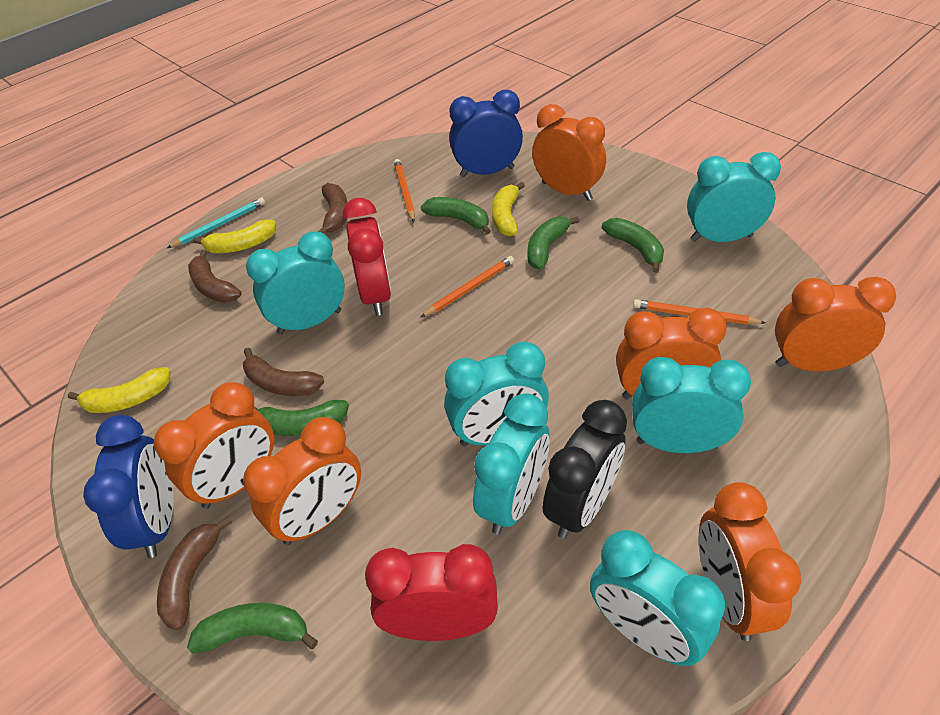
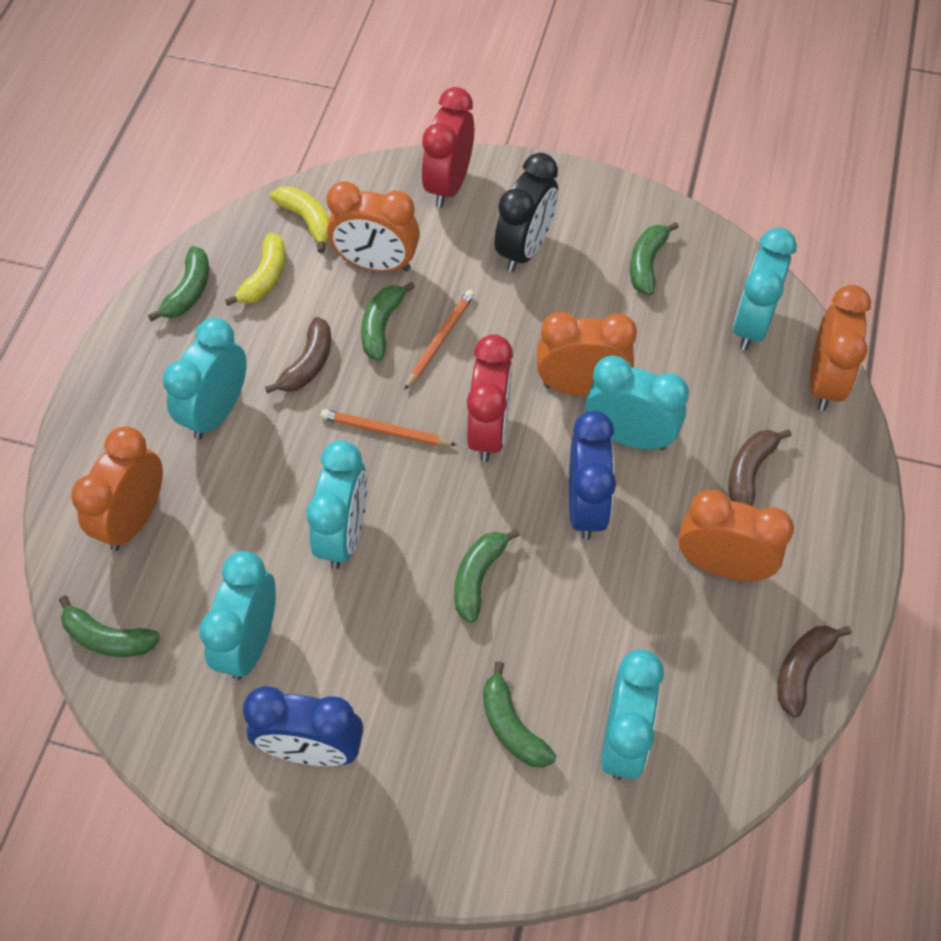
brown banana: [157,516,232,631] [188,250,242,303] [243,348,324,396] [318,183,347,234] = 4 -> [265,317,331,394] [729,429,792,506] [777,625,851,718] = 3
green banana: [187,603,318,653] [254,400,349,436] [421,197,491,235] [528,216,579,269] [602,218,664,273] = 5 -> [59,596,160,657] [148,246,209,321] [361,282,415,360] [454,529,520,623] [483,661,556,768] [630,222,679,296] = 6
orange clock: [154,382,274,509] [243,417,361,545] [532,104,606,201] [616,308,727,400] [699,482,801,641] [775,277,896,372] = 6 -> [71,426,163,551] [327,181,420,272] [537,312,637,396] [678,490,794,581] [810,285,871,411] = 5
orange pencil: [394,159,415,222] [420,256,514,318] [633,299,766,325] = 3 -> [321,409,457,446] [404,290,474,390] = 2
turquoise pencil: [167,198,265,248] = 1 -> none = 0
yellow banana: [68,367,170,413] [193,220,276,253] [492,182,525,236] = 3 -> [225,233,286,306] [270,186,330,253] = 2

